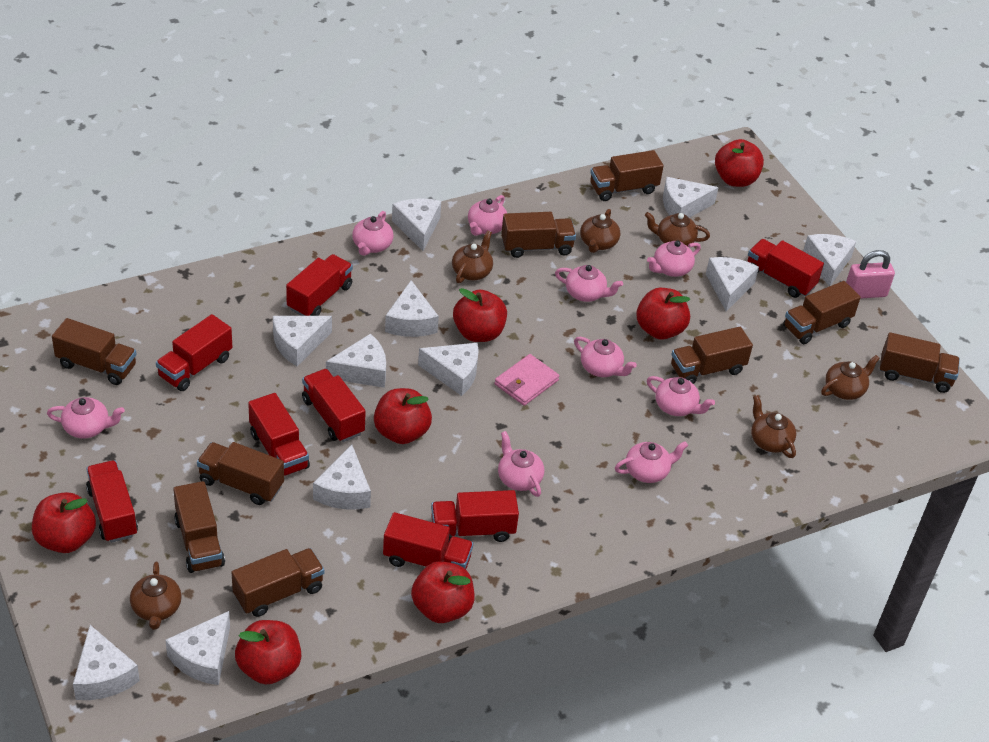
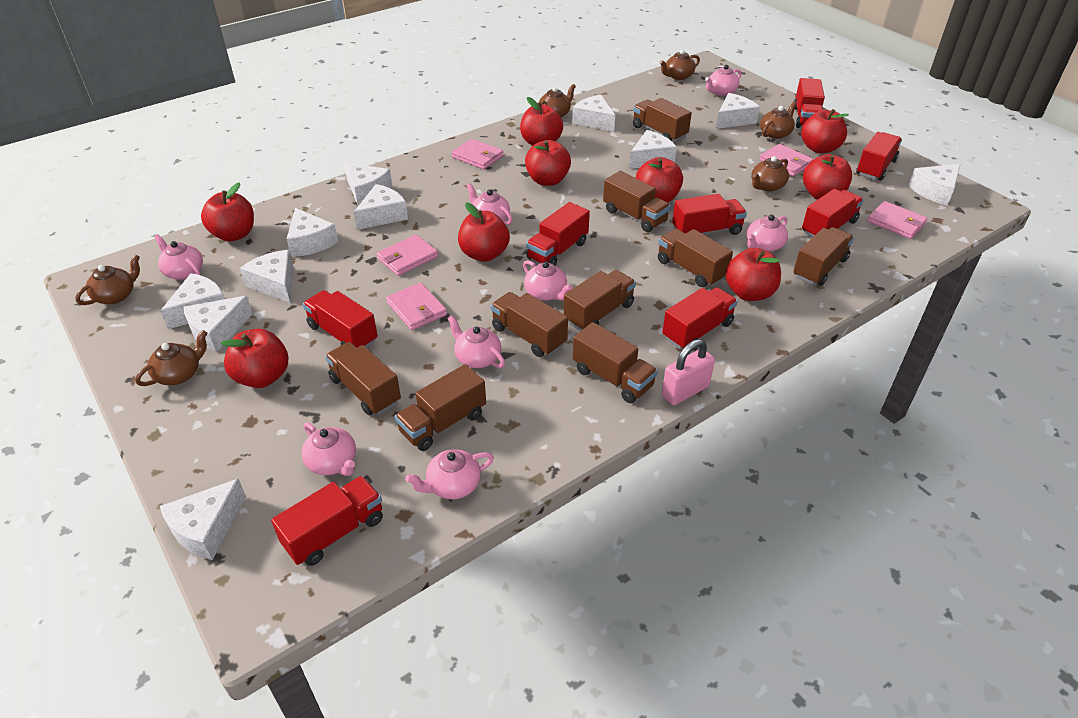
pink teapot: [47,397,125,438] [352,211,393,256] [468,195,507,236] [498,431,544,497] [555,265,623,302] [574,337,637,377] [615,441,688,483] [647,241,701,277] [647,376,715,416] = 9 -> [154,234,203,280] [302,423,356,476] [405,449,494,499] [447,315,505,368] [466,183,513,225] [523,260,573,301] [705,65,742,96] [747,215,788,252] = 8
pink wallet: [495,354,559,406] = 1 -> [377,235,438,276] [386,283,447,330] [452,139,503,169] [759,144,814,176] [867,201,928,239] = 5
red apple: [32,492,96,553] [235,620,301,684] [374,388,432,444] [411,561,475,623] [453,288,507,342] [636,288,690,340] [715,139,764,187] = 7 -> [201,182,254,242] [221,329,289,388] [458,203,510,262] [520,97,563,146] [525,140,571,186] [636,157,683,202] [725,248,781,301] [801,109,849,154] [803,154,852,200] = 9

